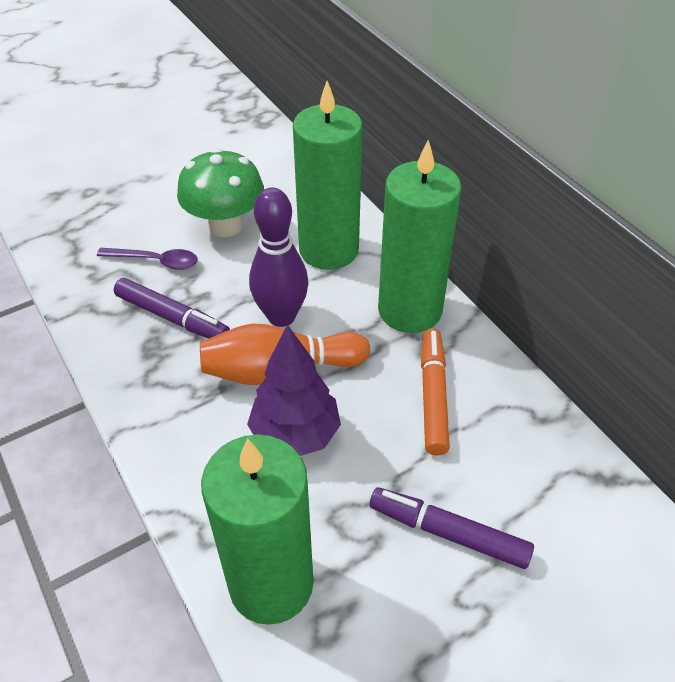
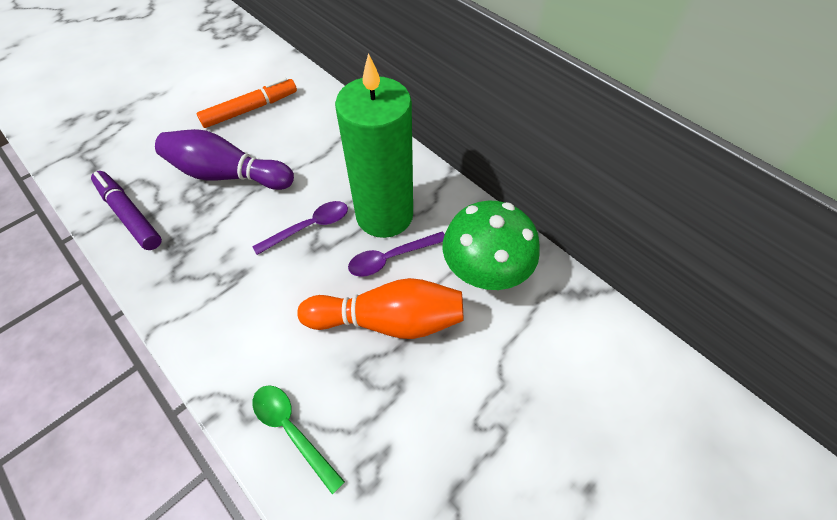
green candle: [201,434,314,625] [293,81,363,270] [378,140,461,333] = 3 -> [335,53,413,238] = 1
green spoon: none = 0 -> [252,385,345,494] = 1
purple marker: [114,278,230,339] [369,487,534,569] = 2 -> [91,171,162,250] = 1
purple spoon: [97,248,198,270] = 1 -> [252,201,348,255] [348,232,445,277] = 2
purple tree: [247,325,341,456] = 1 -> none = 0

